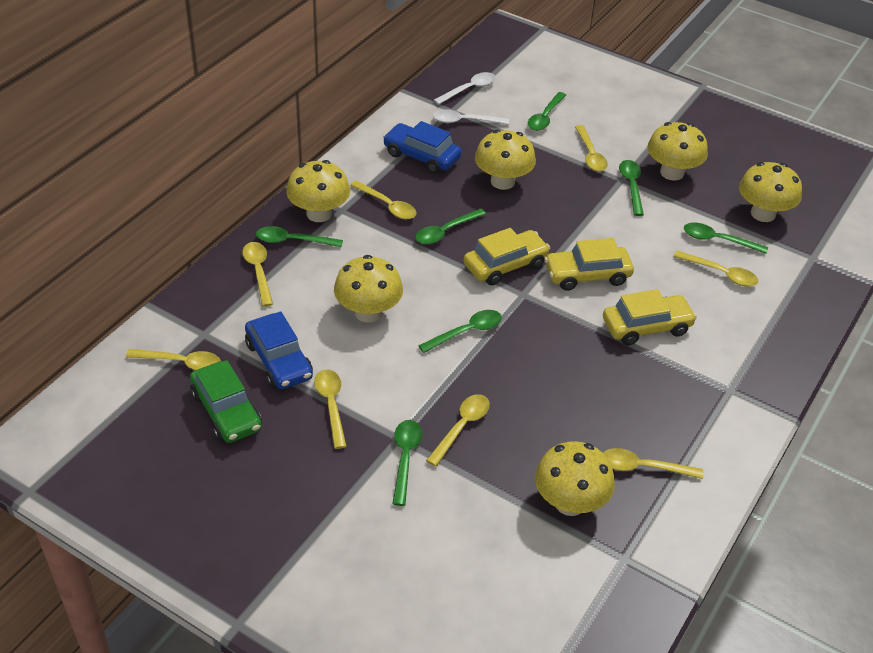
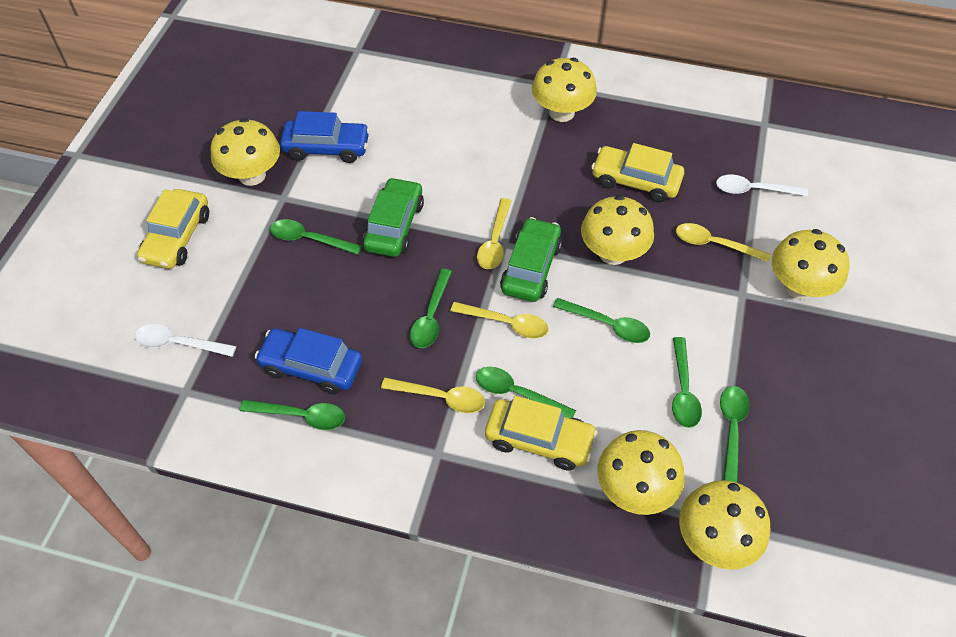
green car: [190,360,262,443] = 1 -> [363,177,424,257] [500,217,562,302] = 2
yellow spoon: [126,349,221,370] [242,242,273,307] [314,369,347,449] [350,181,417,220] [426,394,490,466] [575,125,608,171] [603,448,703,479] [673,250,758,286] = 8 -> [381,378,485,413] [450,302,549,338] [477,198,511,269] [676,223,771,262] = 4

